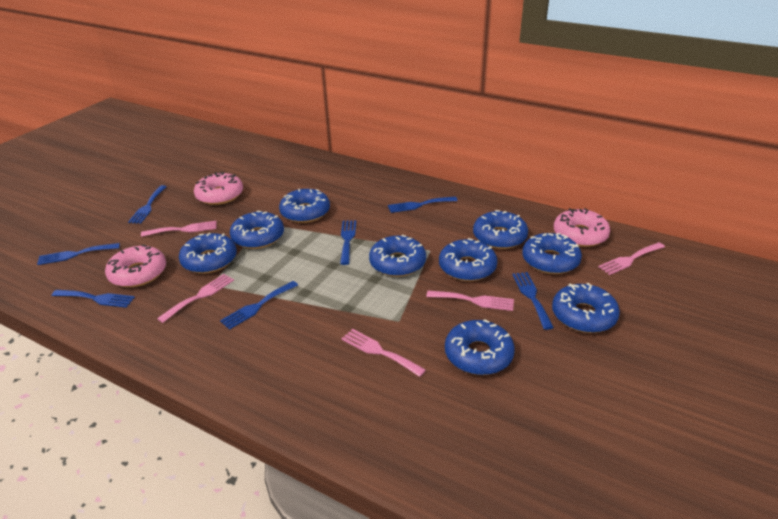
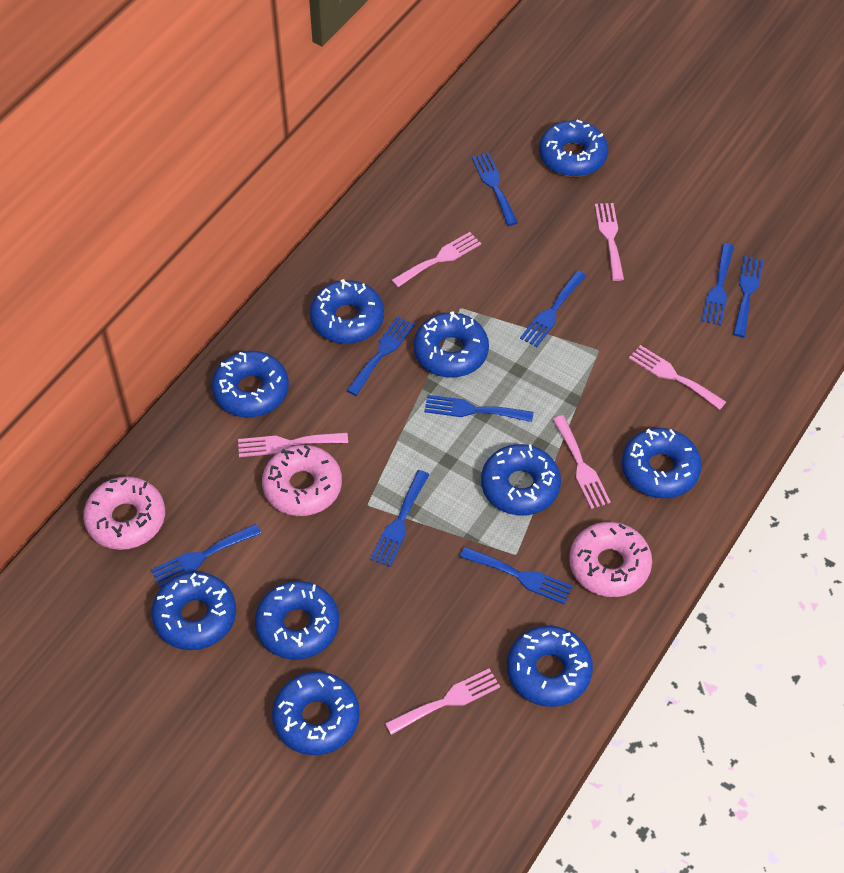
blue donut: [179,233,237,274] [230,211,284,249] [279,189,330,223] [369,235,426,277] [439,238,497,281] [445,319,515,375] [473,210,528,249] [522,233,582,274] [552,283,620,333] = 9 -> [152,572,236,650] [212,351,289,417] [255,581,339,660] [272,671,360,755] [310,279,384,344] [414,311,489,377] [481,444,561,515] [507,626,593,707] [539,120,608,177] [622,428,702,498] = 10
blue fork: [37,243,120,265] [52,290,135,308] [128,185,167,224] [220,281,298,330] [340,220,356,265] [388,197,458,213] [512,272,554,330] = 7 -> [151,524,261,587] [346,316,415,396] [370,470,430,567] [424,395,534,422] [460,547,573,604] [472,153,518,226] [520,271,586,347] [702,243,734,325] [733,256,764,337] = 9
pink fork: [141,221,217,237] [157,274,234,323] [341,329,426,377] [426,291,514,311] [598,242,665,275] = 5 -> [238,433,348,457] [385,668,500,735] [391,232,481,288] [552,415,611,509] [595,203,624,281] [629,345,726,410] = 6

